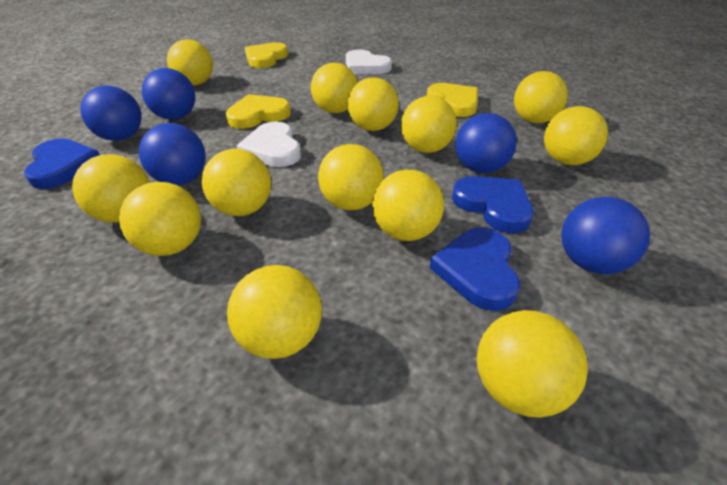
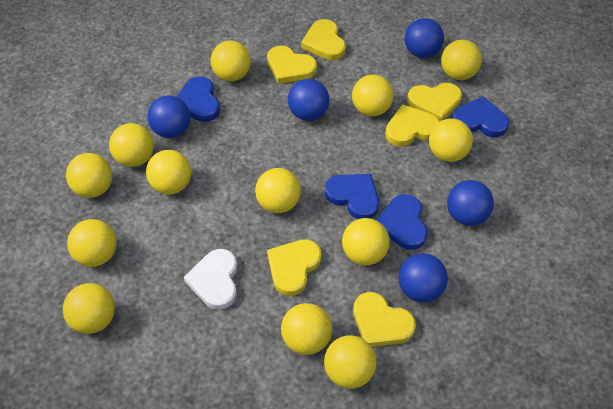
blue heart: [24,138,100,189] [430,227,520,311] [452,176,534,233] = 3 -> [176,76,220,122] [325,174,379,219] [376,194,427,250] [452,96,509,137] = 4
white heart: [237,122,301,167] [346,50,392,74] = 2 -> [184,249,237,310] = 1
yellow heart: [226,94,291,129] [245,42,288,68] [427,83,478,117] = 3 -> [267,46,317,84] [267,239,322,296] [301,19,346,60] [353,292,416,347] [385,104,440,147] [407,83,462,121] = 6

